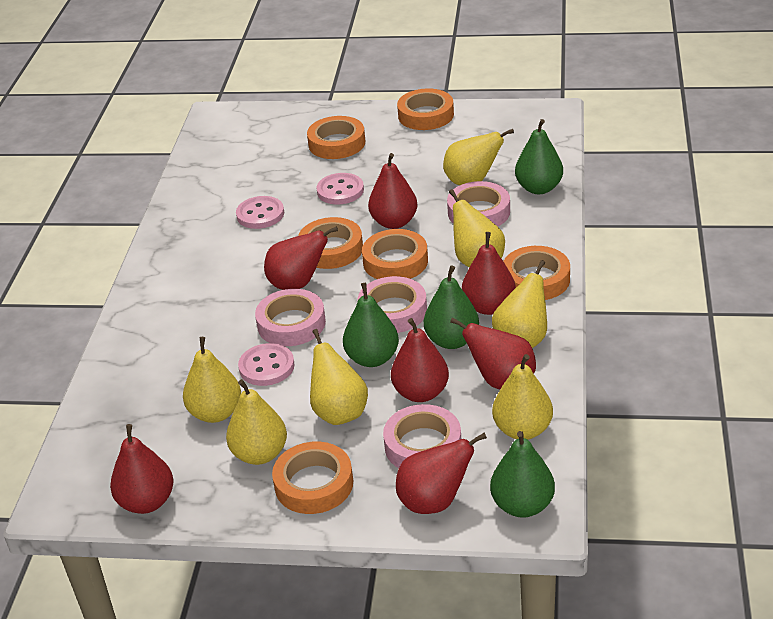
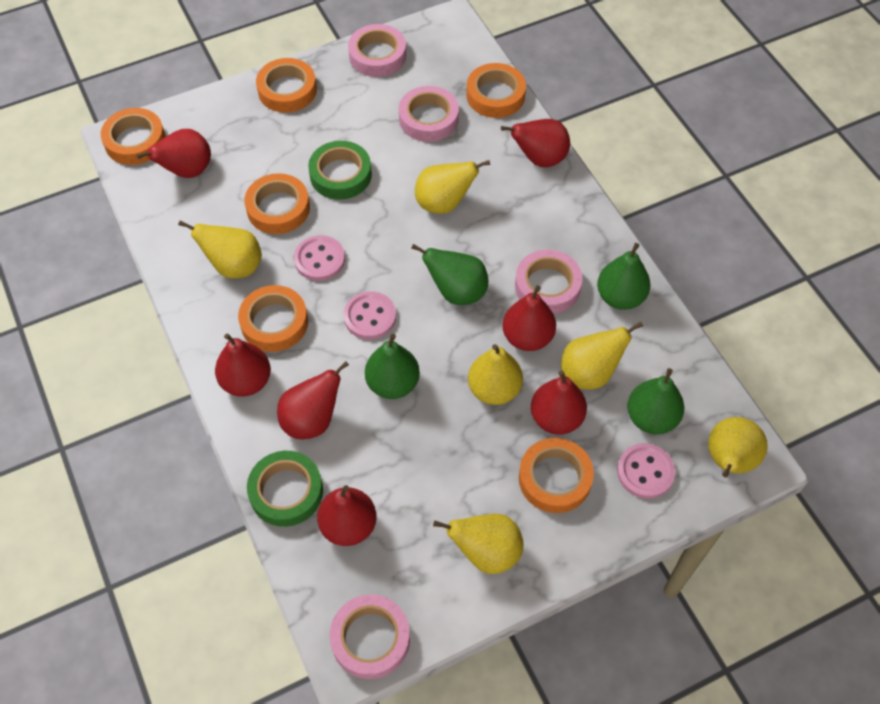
green tape: none = 0 -> [247,451,323,527] [308,141,372,200] = 2
yellow pear: [183,337,241,423] [226,379,287,465] [310,329,368,425] [443,129,514,185] [449,189,505,267] [492,260,547,348] [492,354,553,440] = 7 -> [178,220,262,279] [415,160,490,214] [433,514,524,574] [468,344,523,405] [561,322,643,389] [708,417,768,478] = 6

